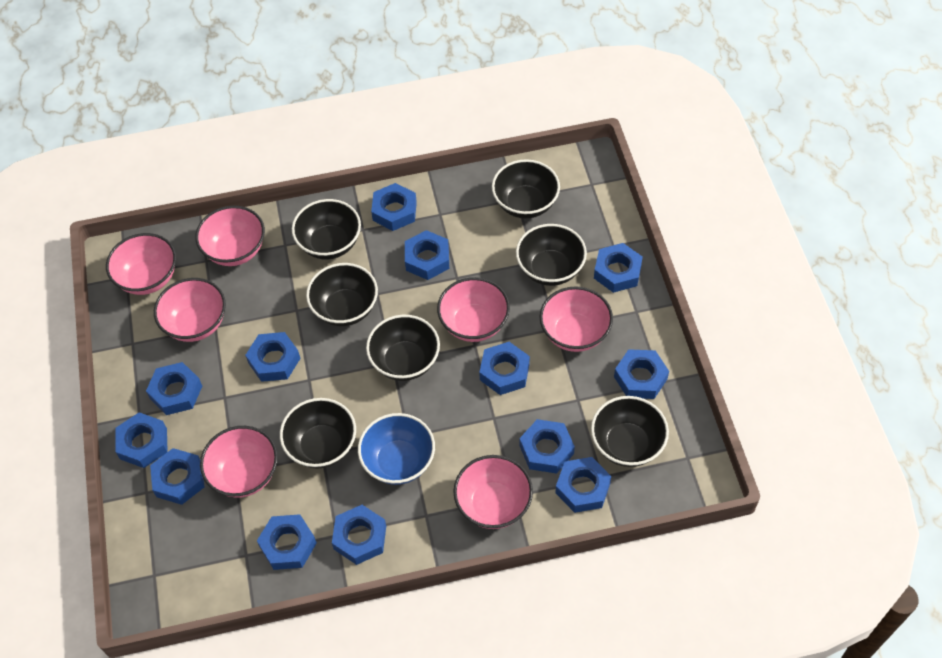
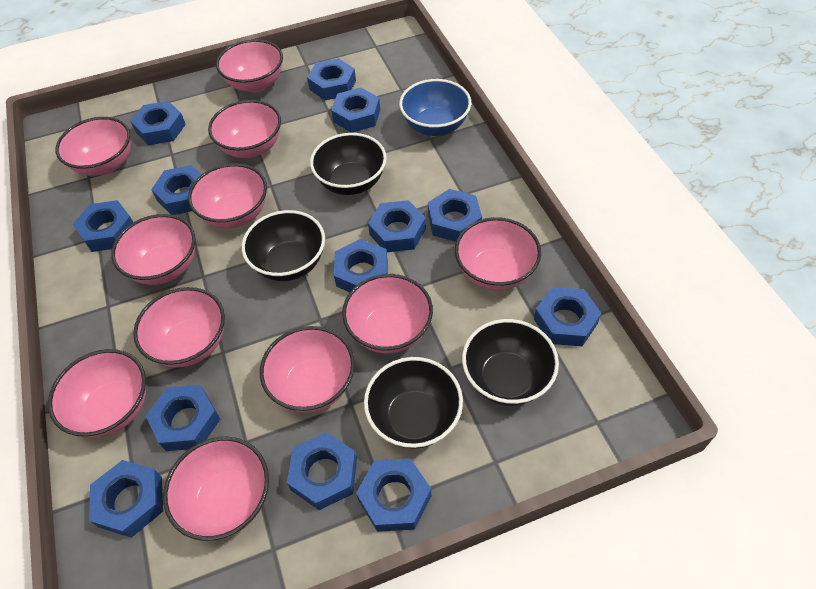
black bowl: [280,398,356,468] [292,199,361,260] [306,263,378,326] [366,315,440,381] [492,159,560,219] [516,224,587,286] [591,396,669,467] = 7 -> [242,210,325,281] [310,133,387,195] [364,357,463,449] [462,319,559,406] = 4
pink bowl: [106,233,176,295] [154,278,226,342] [195,206,265,266] [200,426,278,498] [437,277,510,342] [453,455,533,529] [540,287,613,352] = 7 -> [48,349,146,438] [55,117,131,176] [111,214,196,285] [133,287,225,367] [163,437,269,541] [188,163,267,229] [208,100,281,158] [216,39,283,92] [260,326,355,413] [342,274,433,354] [455,217,541,291] = 11

